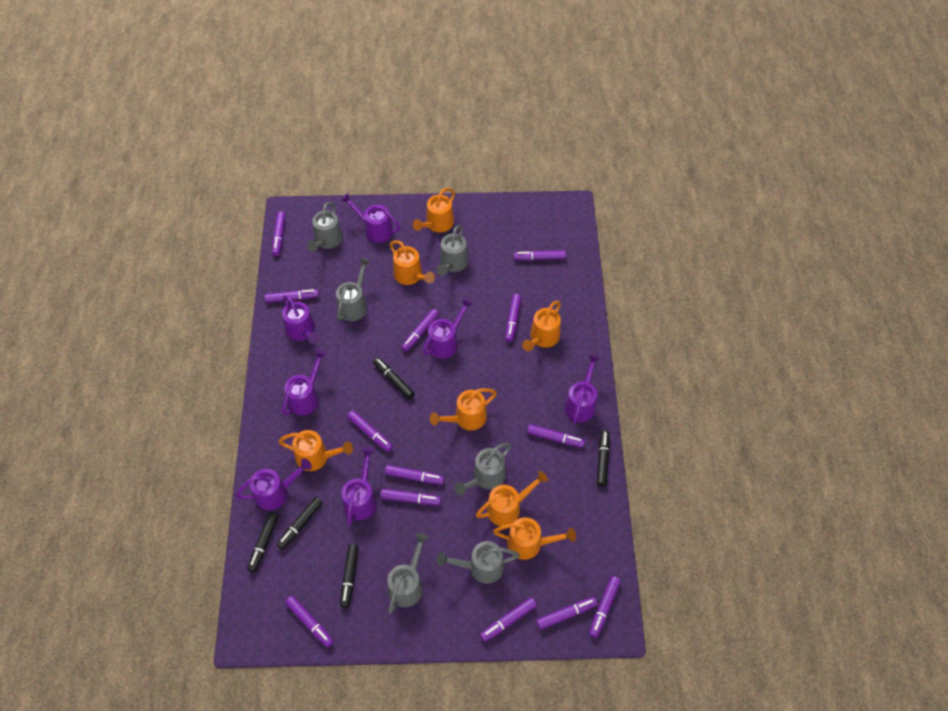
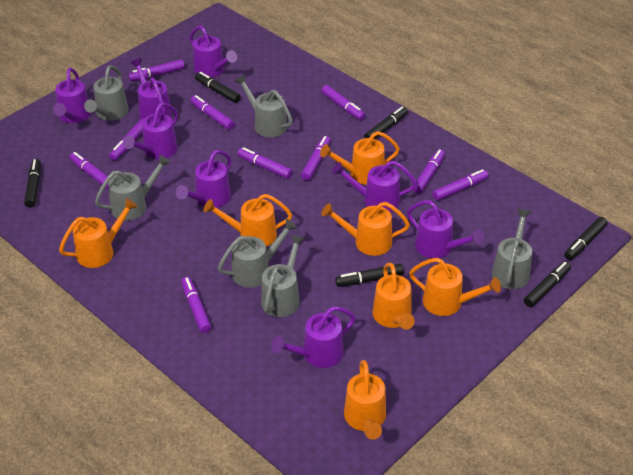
black marker: [247,512,279,572] [277,497,323,550] [340,544,359,608] [373,357,415,399] [597,430,610,487] = 5 -> [24,159,41,208] [195,72,241,103] [335,264,404,287] [364,106,408,139] [524,261,571,307] [564,217,608,260] = 6
purple marker: [265,289,319,303] [272,212,286,256] [285,596,334,648] [347,410,393,452] [380,489,441,505] [385,465,444,485] [401,309,439,352] [480,597,537,642] [505,294,521,342] [514,250,566,261] [527,424,585,448] [536,597,598,630] [589,576,621,638] = 13 -> [70,152,109,189] [109,118,144,161] [129,59,185,81] [181,277,211,333] [190,95,234,130] [237,147,293,179] [301,136,331,181] [321,85,365,120] [413,149,445,193] [433,169,488,201] = 10
purple watering can: [236,459,312,510] [282,295,320,344] [282,350,327,415] [341,193,401,243] [342,447,377,526] [422,298,473,359] [564,354,600,424] = 7 -> [53,68,91,123] [123,103,178,159] [130,58,172,119] [176,150,232,208] [190,25,237,77] [271,307,355,368] [332,161,417,212] [407,200,484,258] = 8

